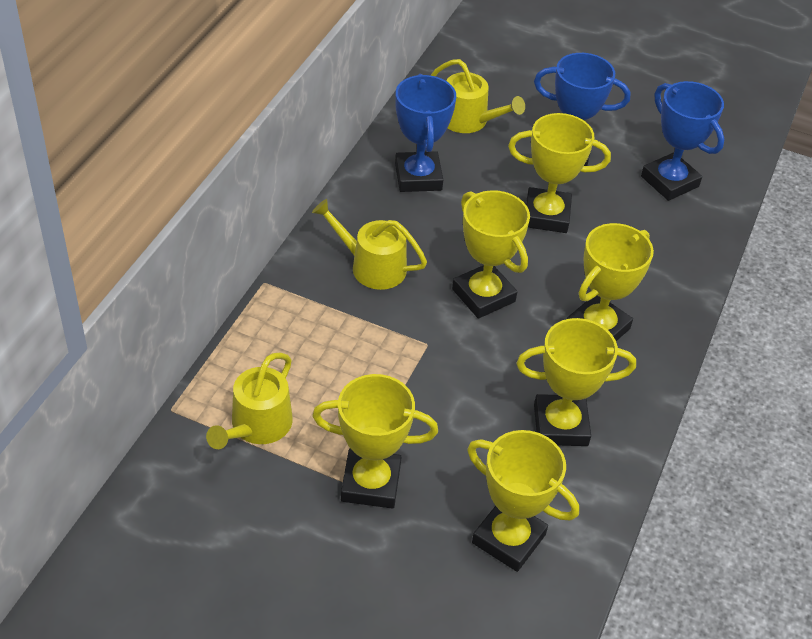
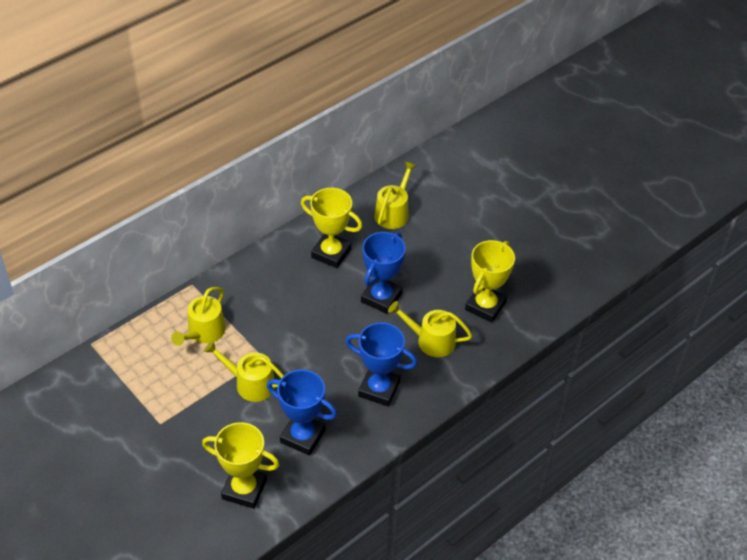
yellow trophy: [312,374,438,509] [452,190,530,319] [468,430,579,572] [508,113,611,233] [516,318,636,446] [567,223,654,341] = 6 -> [202,422,279,509] [301,188,362,268] [465,240,515,323] = 3
yellow watering can: [206,353,293,449] [312,199,427,290] [431,59,525,133] = 3 -> [171,287,226,346] [204,341,284,402] [374,162,416,229] [388,301,472,357] = 4

